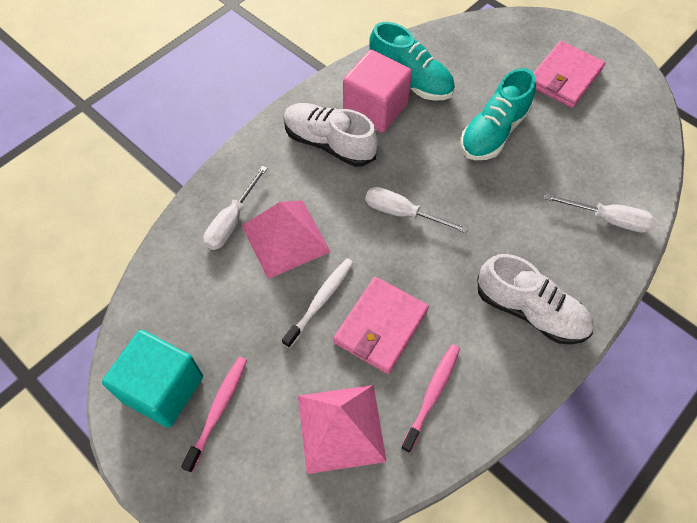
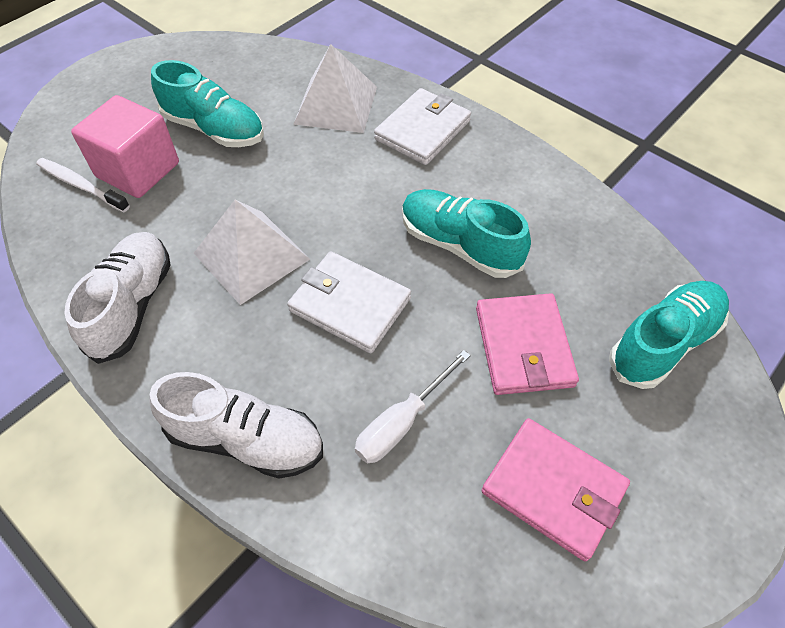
pink pyramid: [242,201,331,279] [298,385,387,474] = 2 -> none = 0
pink toothbrush: [181,357,247,472] [401,344,460,453] = 2 -> none = 0
turquoise cube: [102,330,203,428] = 1 -> none = 0
turquoise shoe: [369,22,455,101] [460,68,536,160] = 2 -> [151,60,264,147] [402,189,531,278] [609,281,729,389] = 3
white pyramid: none = 0 -> [194,200,310,305] [294,44,377,133] = 2
white screwdriver: [203,166,268,250] [365,187,468,233] [545,194,655,233] = 3 -> [355,350,471,464] = 1
white wallet: none = 0 -> [287,251,411,353] [374,88,471,165] = 2

